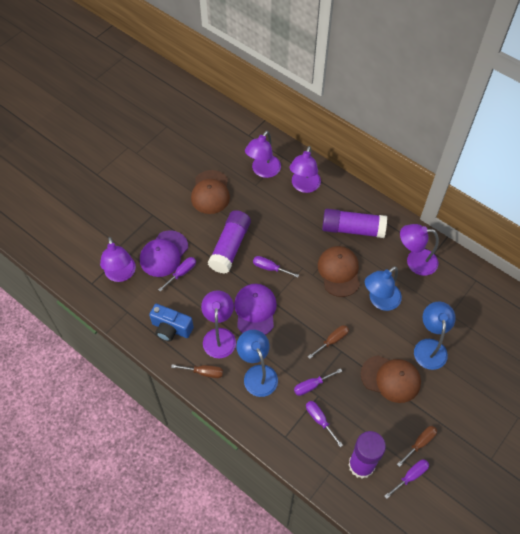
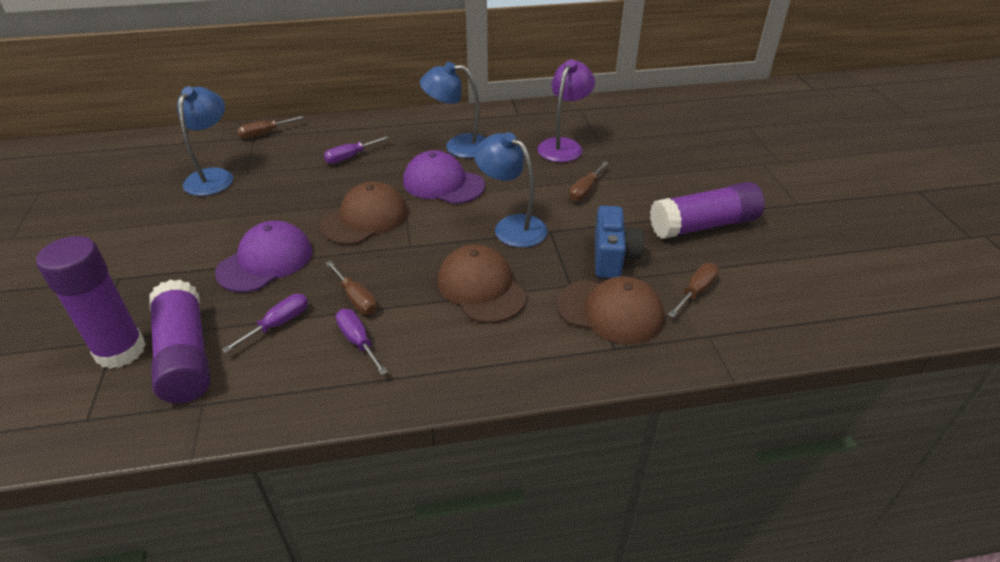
brown screwdriver: [171,364,223,378] [308,325,349,359] [397,426,437,467] = 3 -> [237,116,305,139] [326,261,377,315] [569,161,608,202] [668,263,719,317] = 4
purple lamp: [100,237,136,282] [201,290,236,358] [245,131,281,178] [289,146,321,193] [400,224,439,276] = 5 -> [537,59,595,162] = 1
purple screwdriver: [158,257,196,292] [253,256,299,278] [294,368,342,396] [306,401,343,447] [385,460,429,499] = 5 -> [222,294,308,353] [324,136,389,164] [336,309,388,375] = 3

